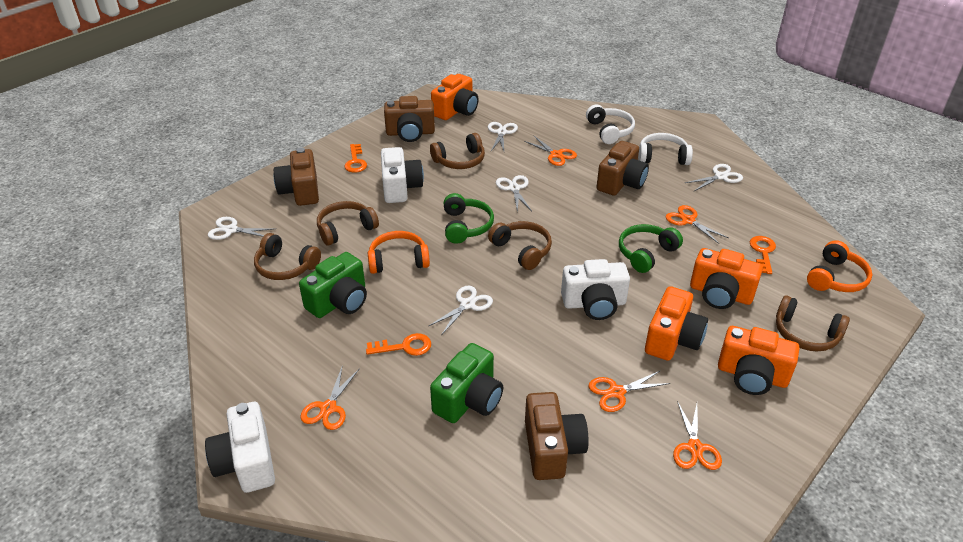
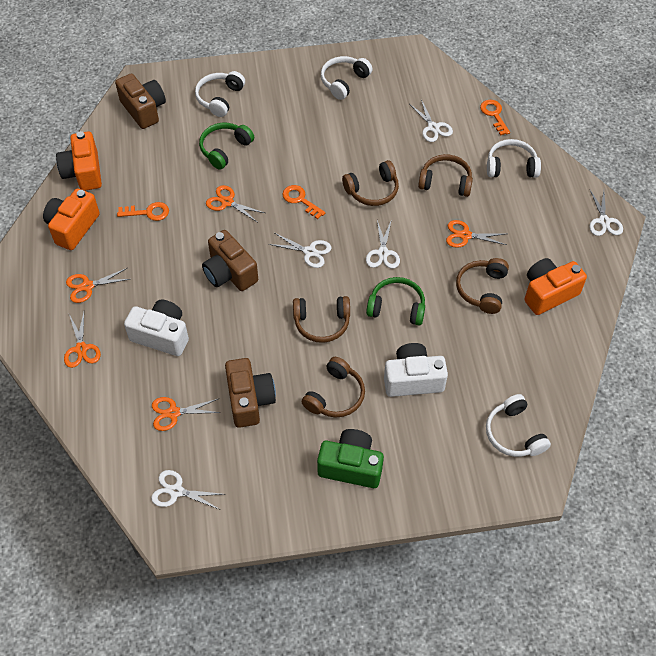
brown camera: [274,148,319,206] [384,96,435,142] [525,392,589,480] [597,141,649,196] = 4 -> [115,73,166,129] [202,230,258,291] [225,358,276,428] = 3
green camera: [299,252,367,318] [430,343,503,423] = 2 -> [317,429,384,488] = 1
orange camera: [431,74,479,120] [645,286,708,361] [690,248,763,309] [718,326,800,395] = 4 -> [43,189,100,250] [56,131,102,191] [524,258,587,315] = 3
orange headphones: [368,231,430,274] [807,240,872,292] = 2 -> none = 0
white camera: [205,402,275,493] [381,147,424,203] [561,259,630,320] = 3 -> [124,300,189,356] [384,343,448,397] = 2
white headphones: [586,104,635,144] [638,133,693,165] = 2 -> [195,71,245,117] [321,56,373,100] [486,394,551,457] [487,139,541,178] = 4

